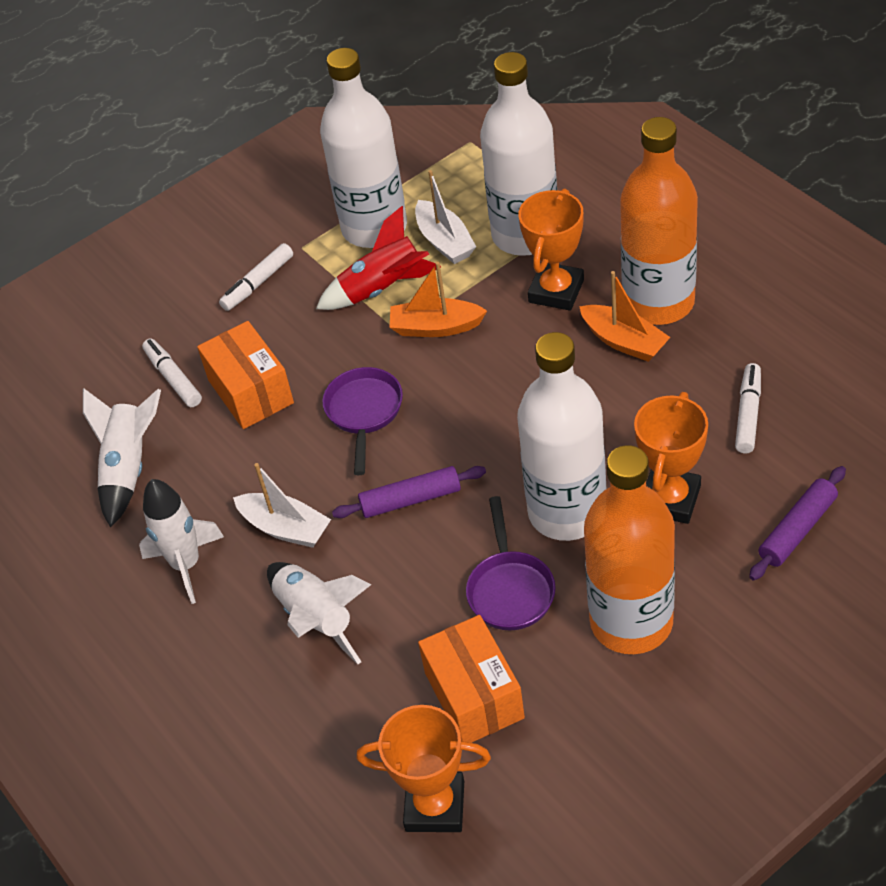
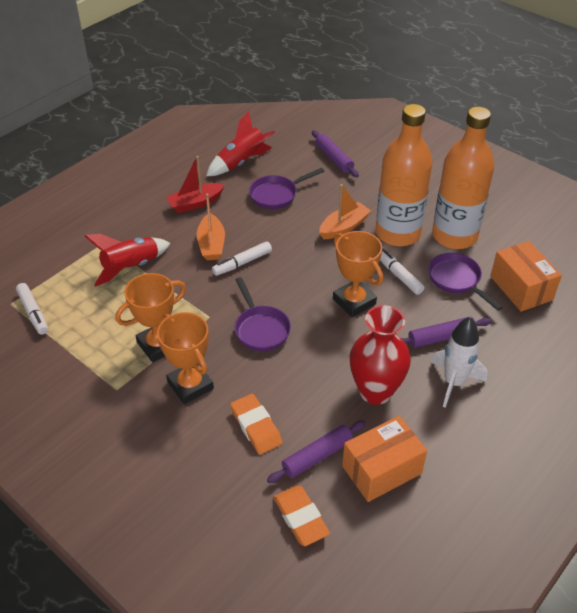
orange eraser: none = 0 -> [230,394,282,455] [273,485,330,546] = 2
purple pan: [322,367,403,475] [466,496,556,630] = 2 -> [234,277,291,351] [249,168,324,209] [428,253,503,311] = 3
purple rolling pin: [332,466,486,518] [749,466,846,580] = 2 -> [267,420,366,483] [312,130,359,177] [401,317,491,348] = 3
red boat: none = 0 -> [166,156,225,213] = 1
red rocket: [316,206,441,310] = 1 -> [85,234,170,287] [206,111,275,176] = 2
red vase: none = 0 -> [349,305,411,405] = 1
white boat: [233,463,331,548] [415,170,476,264] = 2 -> none = 0
white bottle: [320,48,407,248] [480,52,557,256] [517,332,606,541] = 3 -> none = 0
white rocket: [83,388,161,528] [139,479,224,604] [267,562,371,664] = 3 -> [431,317,487,408] = 1

